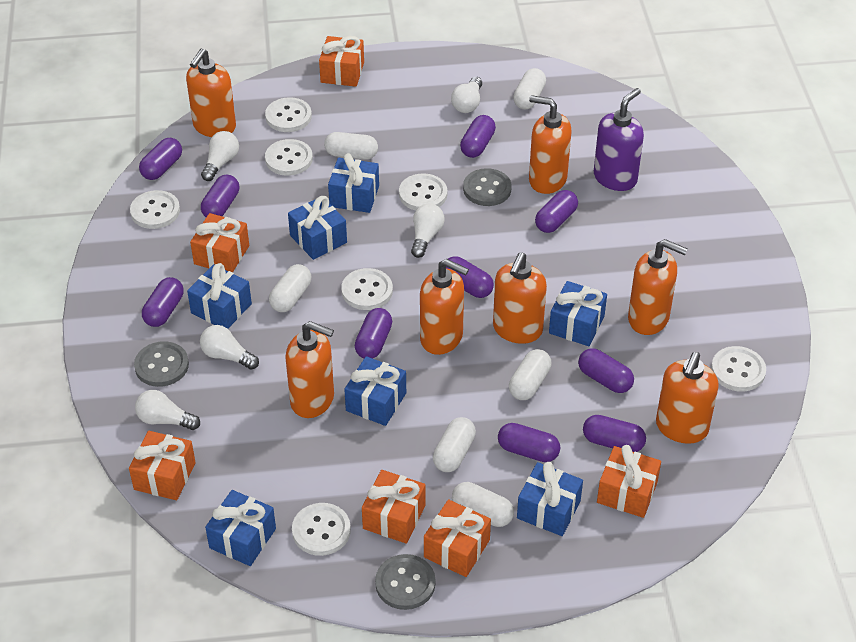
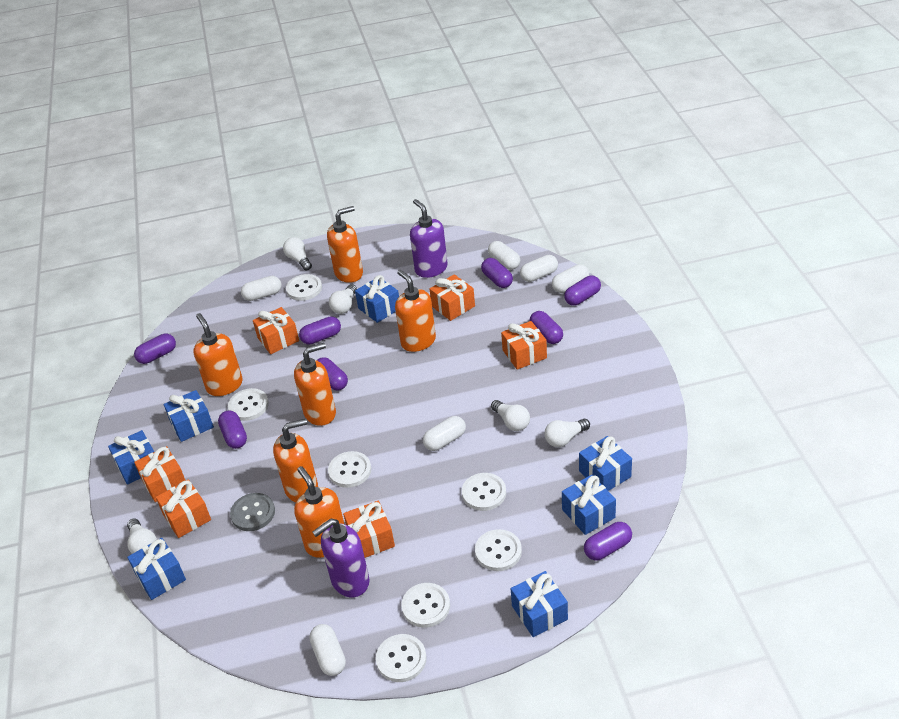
grey button: [134,341,189,387] [375,554,436,610] [463,168,512,206] = 3 -> [230,493,275,531] = 1
orange soap dispenser: [186,48,236,137] [285,321,334,418] [420,259,469,355] [493,252,547,344] [529,95,572,194] [628,239,687,335] [656,352,719,444] = 7 -> [193,313,243,396] [273,419,318,502] [294,343,336,426] [294,466,344,558] [327,206,363,283] [395,270,436,352] = 6
purple capsule: [139,138,182,180] [142,277,184,327] [201,174,239,217] [355,308,392,359] [446,256,494,298] [460,115,496,158] [498,423,560,462] [535,190,578,233] [578,348,634,393] [583,415,646,452] = 10 -> [134,334,176,364] [218,411,247,449] [299,316,341,345] [317,357,348,391] [481,258,513,288] [529,311,563,344] [564,276,601,306] [584,522,632,560] = 8
purple soap dispenser: [594,88,644,191] = 1 -> [312,519,370,597] [410,199,448,278] = 2

